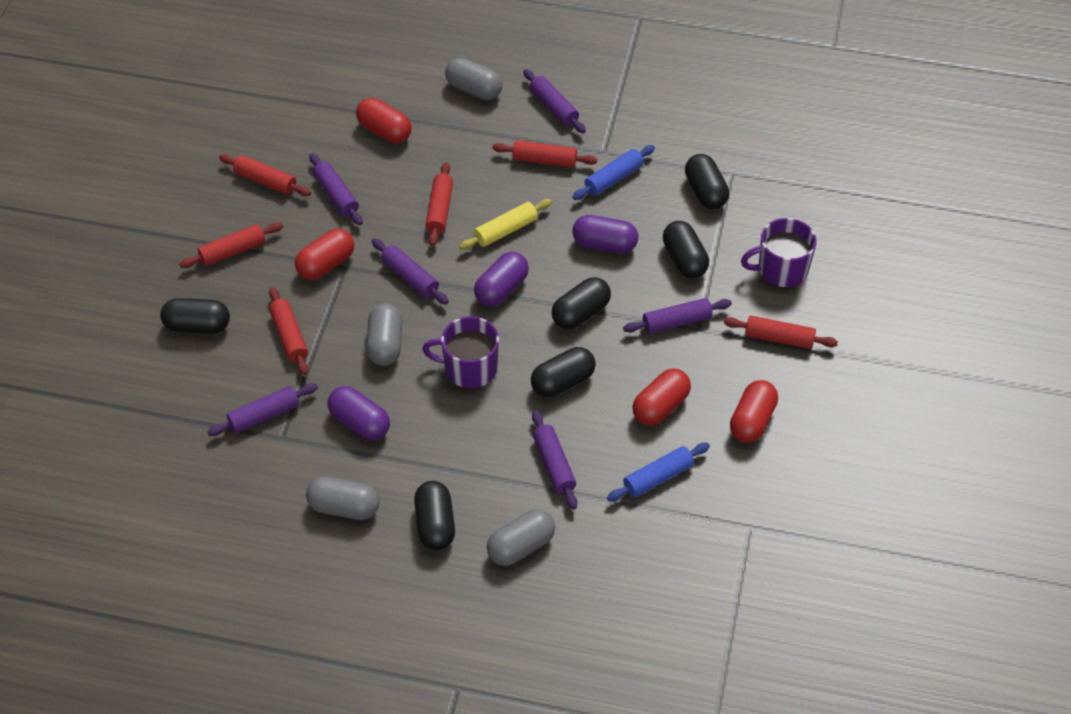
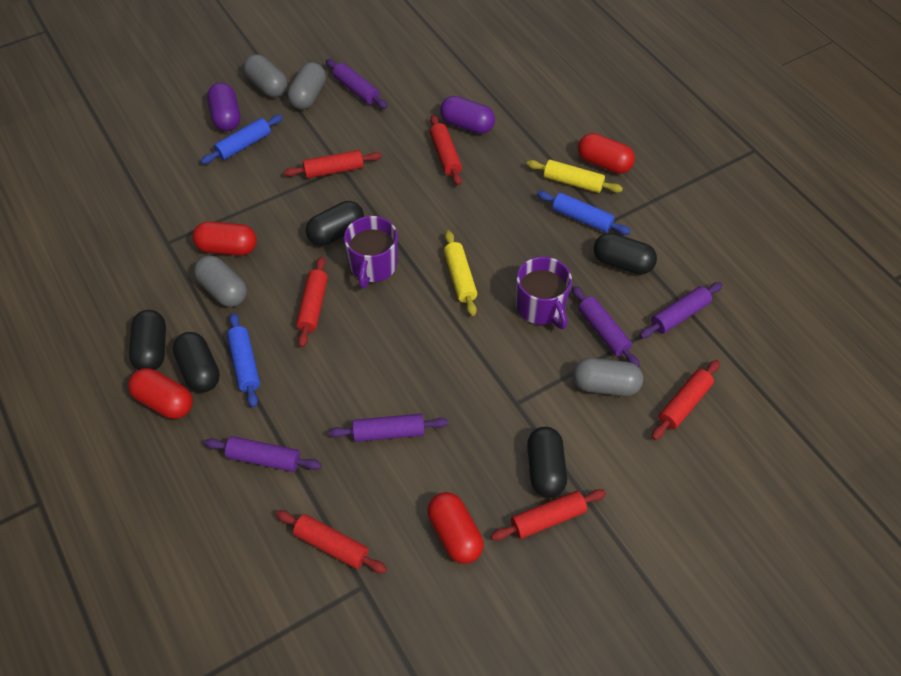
black capsule: [160,298,230,334] [414,481,455,550] [531,347,596,397] [552,277,611,329] [663,221,709,278] [685,154,729,209] = 6 -> [129,310,166,370] [173,332,220,393] [306,201,364,246] [527,427,567,497] [593,233,657,275] = 5
blue rolling pin: [573,145,655,200] [607,443,710,501] = 2 -> [201,115,283,164] [227,313,260,408] [537,191,631,235] = 3
purple capsule: [327,386,390,440] [474,252,529,306] [572,215,638,253] = 3 -> [207,83,240,131] [440,96,495,134] = 2
purple rolling pin: [207,383,318,436] [309,153,363,225] [372,238,449,305] [523,69,586,133] [532,410,577,509] [623,298,732,334] = 6 -> [204,436,322,472] [326,59,388,109] [329,414,448,442] [572,286,640,367] [639,282,723,338] = 5
yellow rolling pin: [459,199,552,250] = 1 -> [444,230,477,316] [527,160,623,193] = 2

